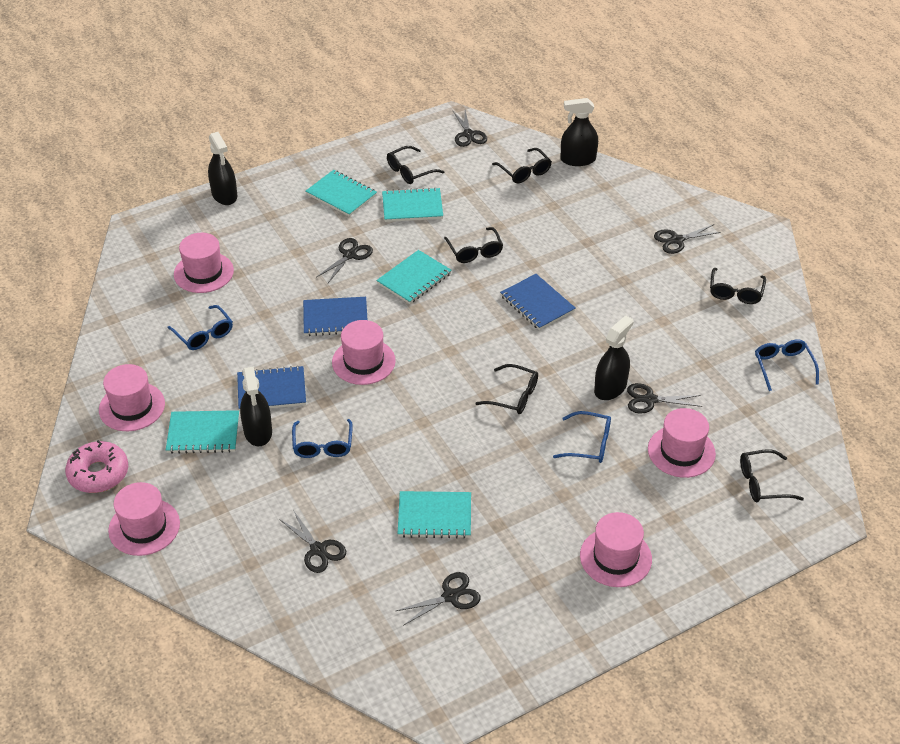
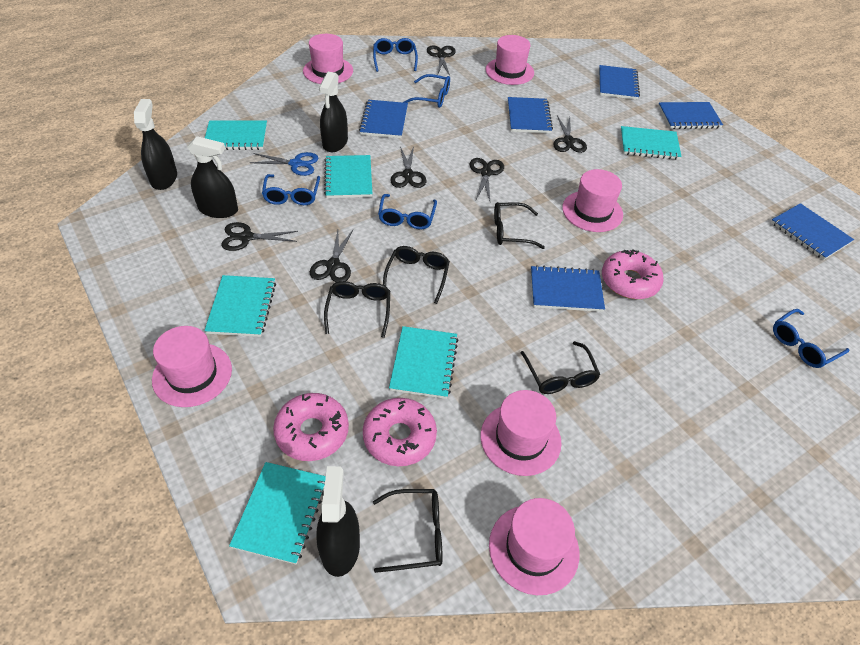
black glasses: [387,146,445,184] [444,227,503,263] [475,364,538,414] [492,148,552,183] [710,268,766,304] [740,449,804,502] = 6 -> [324,281,390,338] [373,489,443,573] [383,246,450,304] [494,202,545,249] [521,341,600,394] = 5
blue glasses: [167,305,233,350] [292,419,353,458] [553,411,611,463] [755,340,819,391] = 4 -> [262,174,320,205] [373,38,418,72] [378,194,437,229] [403,74,450,108] [773,309,849,368] = 5
blue notebook: [237,365,306,411] [303,297,367,336] [500,274,575,330] = 3 -> [359,100,408,138] [508,97,553,133] [531,265,605,312] [599,65,640,100] [658,102,723,129] [771,203,854,260] = 6
blue scissors: none = 0 -> [249,152,318,176] = 1
pink donut: [65,440,128,493] = 1 -> [273,393,349,461] [363,398,437,466] [602,249,664,299] = 3
turquoise notebook: [166,410,239,454] [306,170,377,217] [376,250,452,304] [382,187,443,222] [397,491,471,539] = 5 -> [204,275,276,337] [205,120,267,150] [229,462,326,564] [324,155,372,198] [389,326,459,399] [620,126,682,160] = 6

